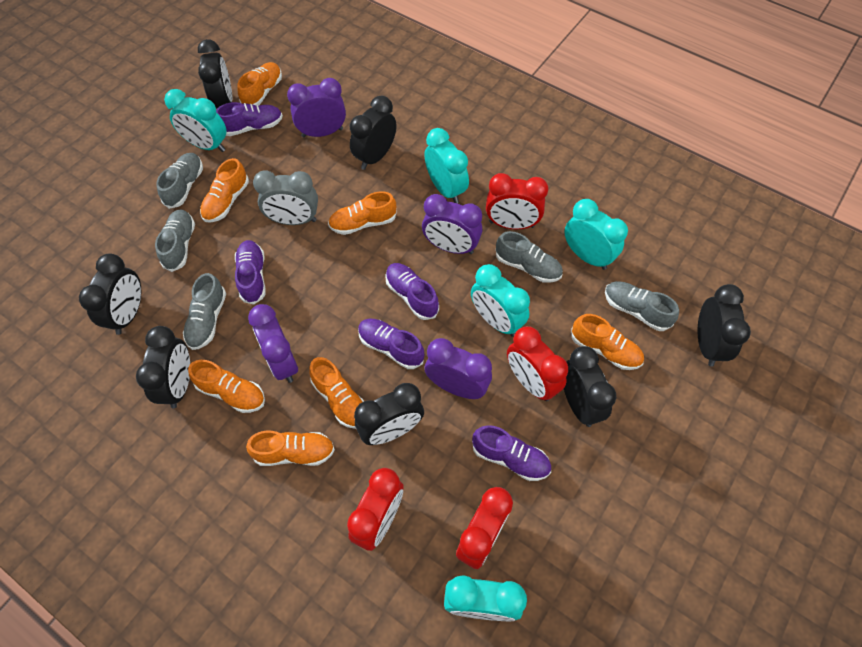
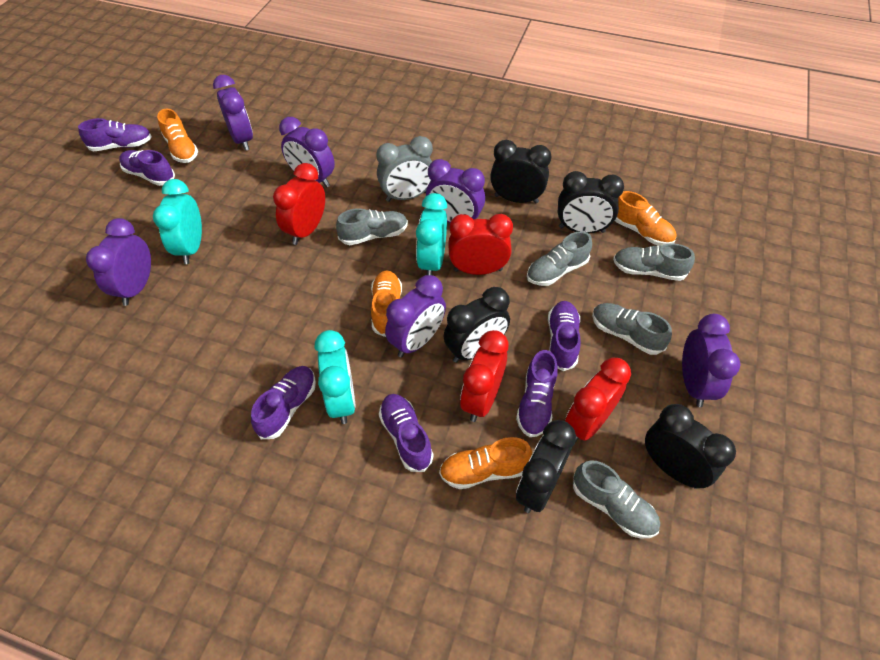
black clock: [79,253,141,335] [136,326,190,408] [198,39,232,109] [350,95,396,170] [354,383,424,445] [564,346,616,427] [697,284,751,367] = 7 -> [444,287,510,363] [490,140,551,203] [516,420,576,513] [558,171,624,233] [645,404,736,489] = 5
orange shoe: [188,360,265,413] [200,158,249,223] [237,62,282,106] [246,431,335,466] [309,357,364,429] [328,191,397,235] [571,314,644,370] = 7 -> [157,109,198,163] [371,270,402,337] [439,437,532,489] [615,191,676,246] = 4
purple clock: [248,304,298,383] [287,78,346,137] [422,194,482,254] [424,338,492,399] = 4 -> [86,218,151,306] [213,75,253,151] [279,117,335,188] [385,275,446,357] [426,159,485,223] [682,314,741,407] = 6
purple shoe: [216,102,283,136] [235,240,266,305] [358,319,424,369] [385,263,439,320] [472,425,551,481] = 5 -> [78,118,152,151] [119,150,175,186] [251,366,316,439] [379,394,433,472] [516,350,558,437] [548,301,581,371] = 6
turquoise clock: [164,89,226,152] [424,128,469,203] [444,575,527,621] [471,264,530,336] [564,199,628,270] = 5 -> [153,179,202,264] [315,330,356,424] [416,193,447,275] = 3

